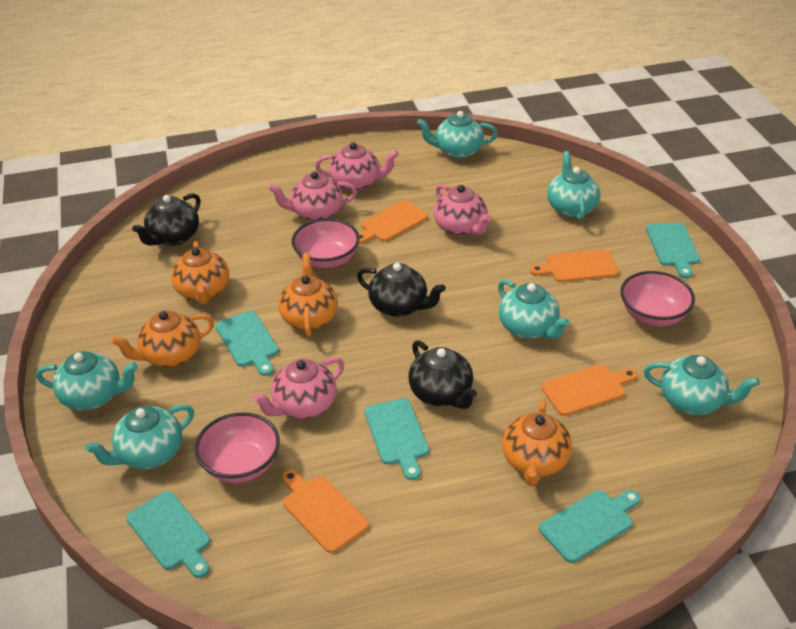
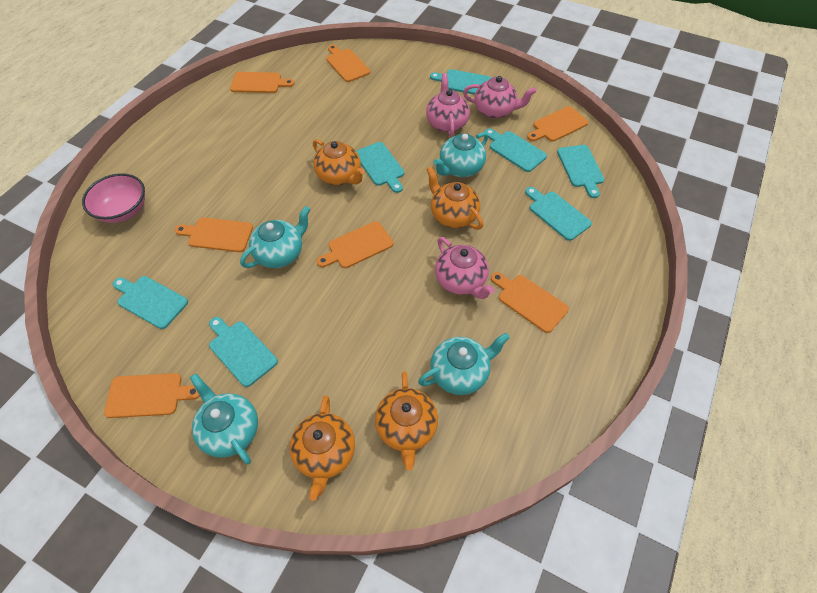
black teapot: [132,193,201,246] [357,263,446,317] [409,340,477,409] = 3 -> none = 0
orange cutting board: [282,470,369,553] [359,200,428,244] [530,249,619,282] [541,365,638,416] = 4 -> [104,373,200,418] [175,217,253,252] [230,72,294,93] [317,221,393,268] [326,45,370,82] [491,272,569,333] [527,106,589,142] = 7
pink bowl: [195,412,280,483] [292,219,360,268] [620,271,695,326] = 3 -> [82,173,145,223] = 1
pink teapot: [252,357,344,419] [268,172,357,221] [315,142,399,191] [434,184,491,236] = 4 -> [426,73,470,137] [435,237,495,299] [463,76,537,119] = 3
turquoise cutting board: [126,491,210,578] [215,311,279,376] [365,398,429,480] [539,490,640,563] [646,223,700,278] = 5 -> [113,276,188,329] [209,317,278,387] [356,142,404,193] [430,69,492,95] [484,128,547,172] [525,187,592,241] [557,145,604,198] = 7
turquoise teapot: [36,351,138,410] [85,405,194,469] [417,111,498,159] [498,279,569,339] [547,151,600,220] [644,355,760,415] = 6 -> [190,374,258,464] [240,206,310,268] [418,333,510,395] [433,132,488,177] = 4

